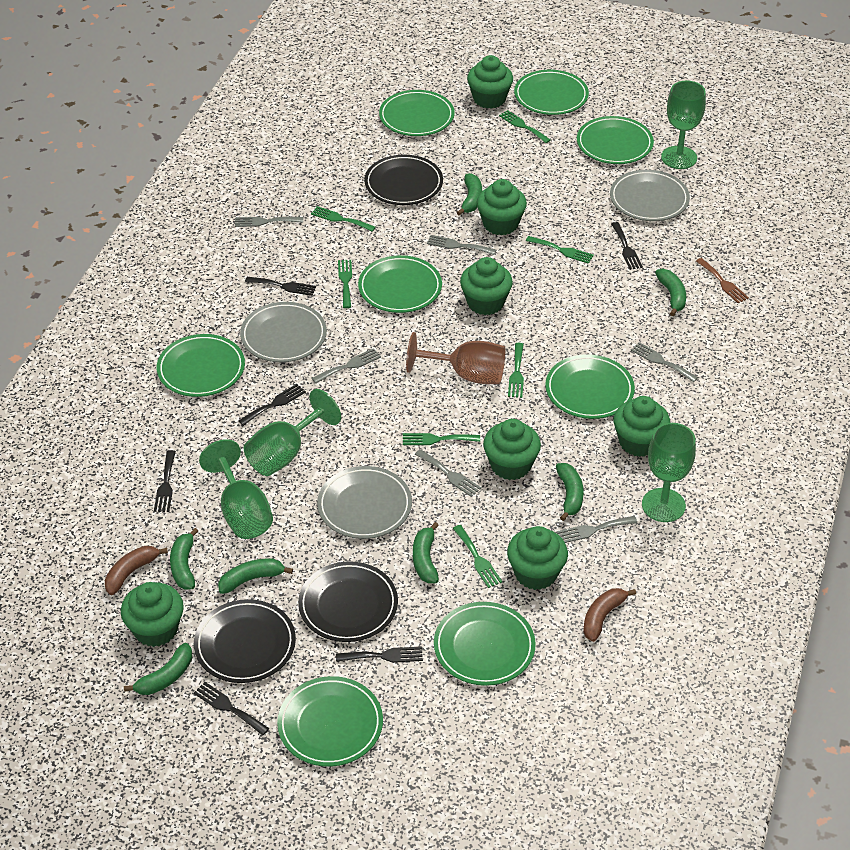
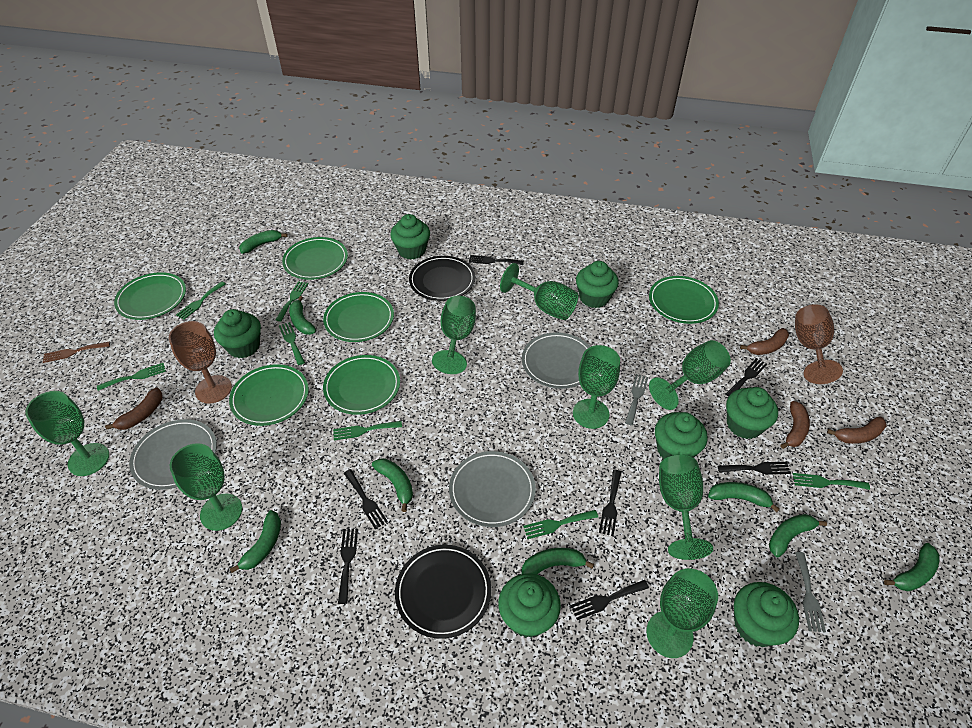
black fork: [154,450,176,512] [194,682,269,735] [238,384,306,426] [245,277,316,296] [336,646,423,663] [611,222,643,270] = 6 -> [338,529,358,604] [344,469,388,529] [469,255,524,265] [570,580,649,620] [599,470,621,536] [717,462,791,475] [726,358,767,397] = 7
black plate: [194,599,296,683] [298,561,398,642] [364,155,443,205] = 3 -> [395,545,491,639] [409,256,475,301] = 2
brown banana: [105,546,168,595] [583,588,636,642] = 2 -> [105,388,163,430] [740,328,789,355] [780,401,810,449] [827,417,886,444] = 4
brown goblet: [406,332,506,384] = 1 -> [169,321,232,403] [795,304,843,384] = 2
green banana: [124,643,192,695] [170,528,198,590] [218,559,293,594] [413,522,439,583] [457,173,482,215] [556,463,584,521] [655,269,686,316] = 7 -> [230,510,281,573] [239,230,287,254] [289,296,316,335] [372,459,413,512] [522,548,594,574] [708,482,780,512] [769,514,827,557] [884,543,940,591] = 8
green goblet: [199,439,273,539] [244,389,341,476] [642,423,696,522] [661,81,706,169] = 4 -> [25,391,109,476] [170,443,242,531] [432,296,476,374] [500,263,578,320] [573,345,620,429] [646,569,718,658] [649,340,731,410] [659,455,713,560] = 8
green plate: [157,334,245,397] [277,676,383,767] [358,255,442,313] [379,90,455,136] [434,602,536,686] [514,70,589,115] [545,354,635,419] [577,116,654,164] = 8 -> [114,272,186,320] [229,364,309,426] [282,237,348,280] [323,292,394,342] [323,355,400,415] [649,276,719,324] = 6
grey fork: [235,217,303,227] [312,348,381,384] [415,449,481,497] [427,235,496,255] [557,516,637,543] [631,342,698,382] = 6 -> [625,374,648,425] [795,552,826,633] = 2

